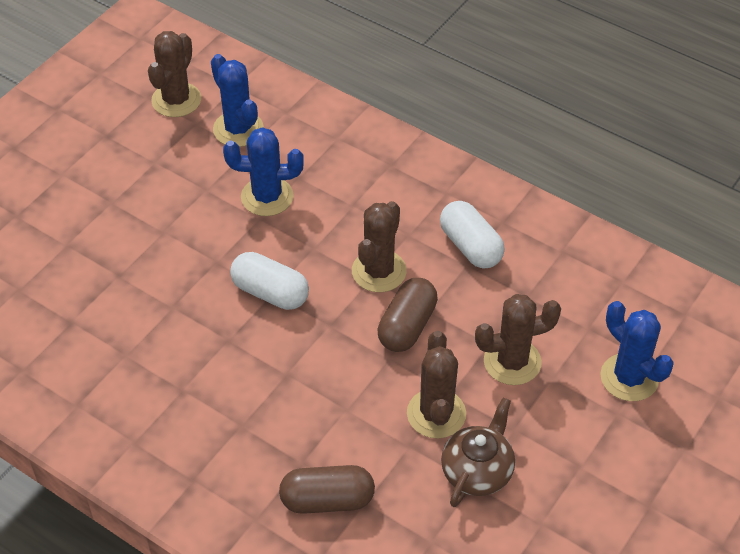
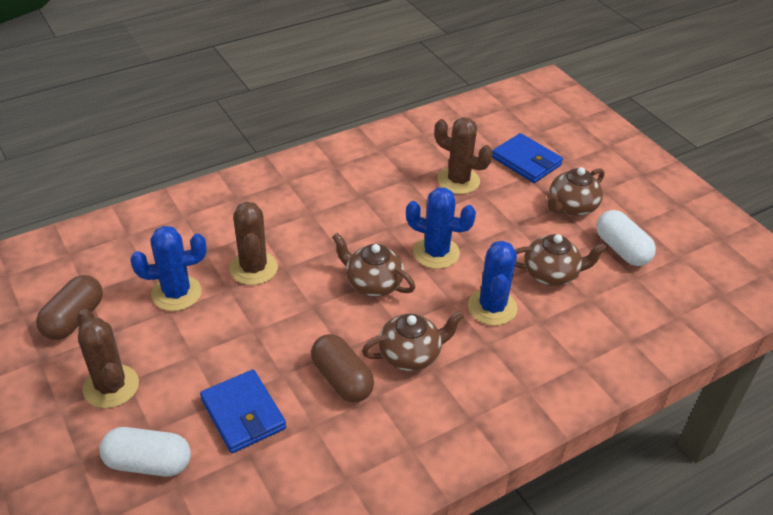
blue wallet: none = 0 -> [200,369,286,453] [492,133,563,183] = 2
brown cactus: [148,31,201,117] [352,201,407,292] [407,331,466,439] [475,294,561,385] = 4 -> [76,309,139,408] [230,202,278,285] [434,117,493,194] = 3
brown teapot: [441,398,515,507] = 1 -> [332,233,415,297] [362,311,464,371] [515,234,607,286] [547,167,605,216] = 4

